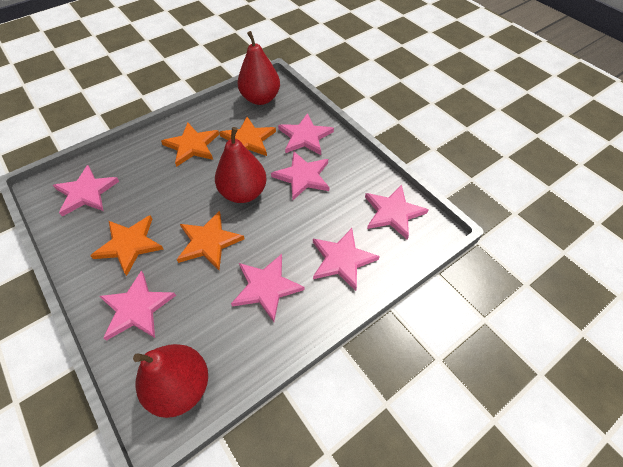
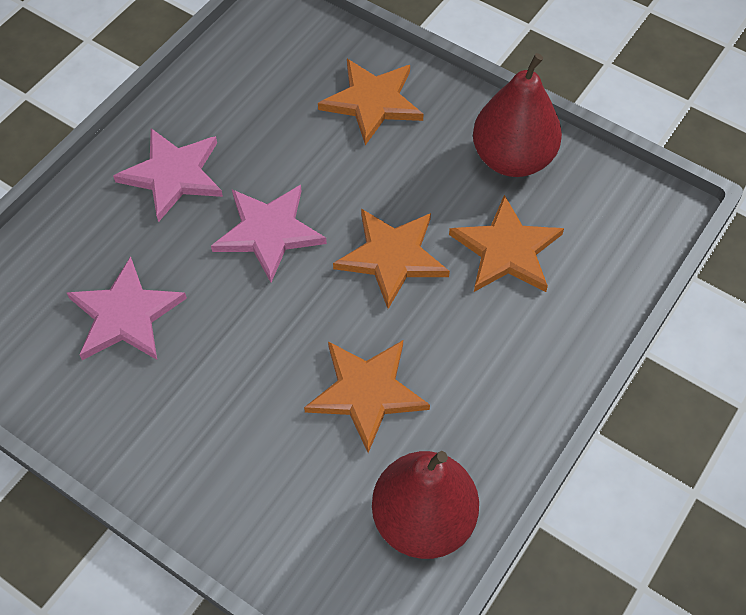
pink star: [53,165,119,217] [99,270,176,341] [231,254,305,322] [271,152,329,200] [278,113,334,155] [313,228,380,291] [365,184,429,240] = 7 -> [67,256,187,360] [113,128,223,222] [211,185,327,282] = 3
red pear: [133,344,208,418] [215,127,267,203] [238,31,280,105] = 3 -> [372,451,479,559] [473,53,562,177] = 2

